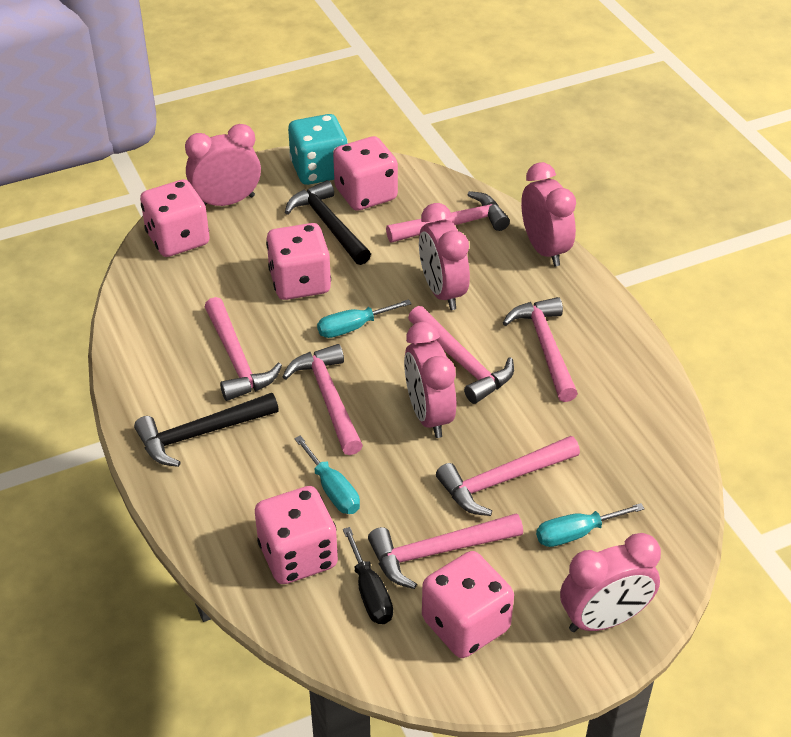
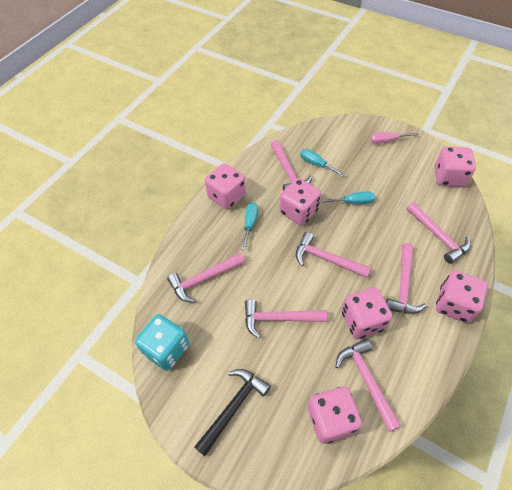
black hammer: [134,393,279,467] [285,180,371,265] = 2 -> [194,369,271,456] = 1
black screwdriver: [343,527,393,624] = 1 -> none = 0
pink clock: [185,124,261,206] [404,322,456,438] [419,203,470,310] [521,162,576,266] [560,533,661,632] = 5 -> none = 0
pink dice: [140,179,210,257] [255,486,338,584] [266,223,331,300] [333,136,398,211] [422,551,514,658] = 5 -> [205,163,246,210] [279,178,321,226] [308,387,362,444] [341,287,392,339] [435,146,476,187] [436,270,487,323] = 6
pink screwdriver: none = 0 -> [370,132,419,144] = 1

